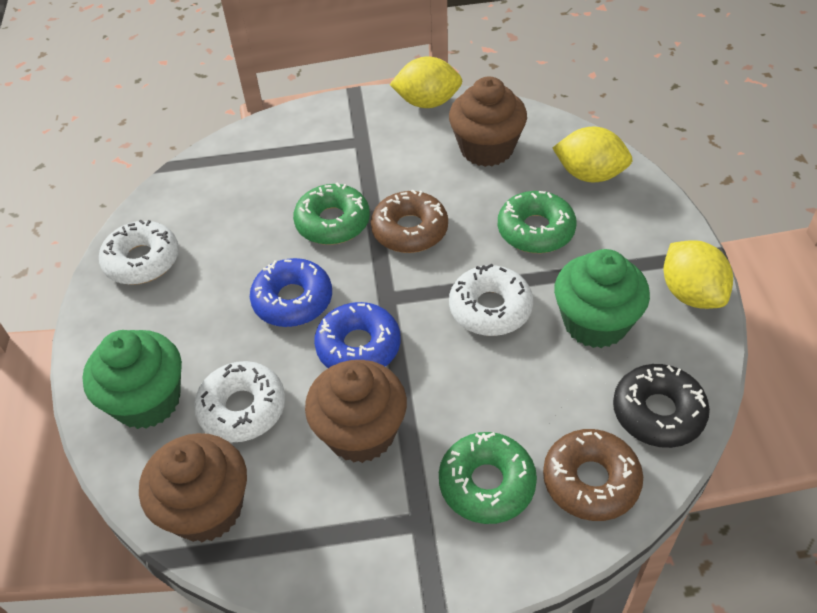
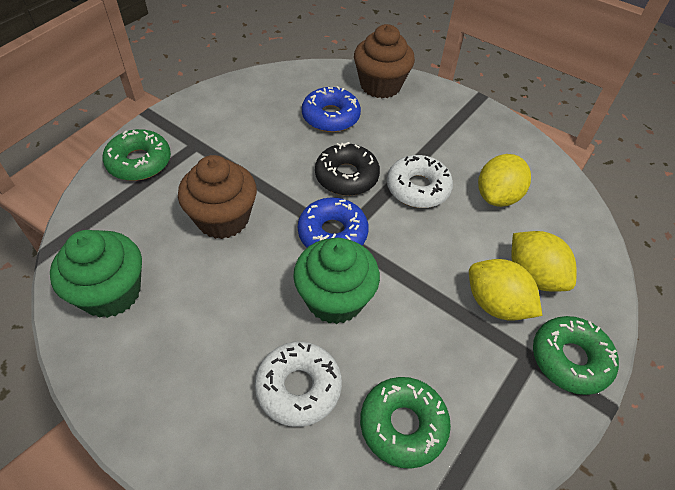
brown cupcake: [139,433,247,543] [305,360,407,463] [449,77,527,167] = 3 -> [178,155,257,239] [354,24,415,99] = 2
brown donut: [371,189,448,253] [543,429,643,521] = 2 -> none = 0
white donut: [99,220,179,285] [194,361,285,442] [449,264,533,336] = 3 -> [255,342,342,427] [387,155,453,208] = 2

